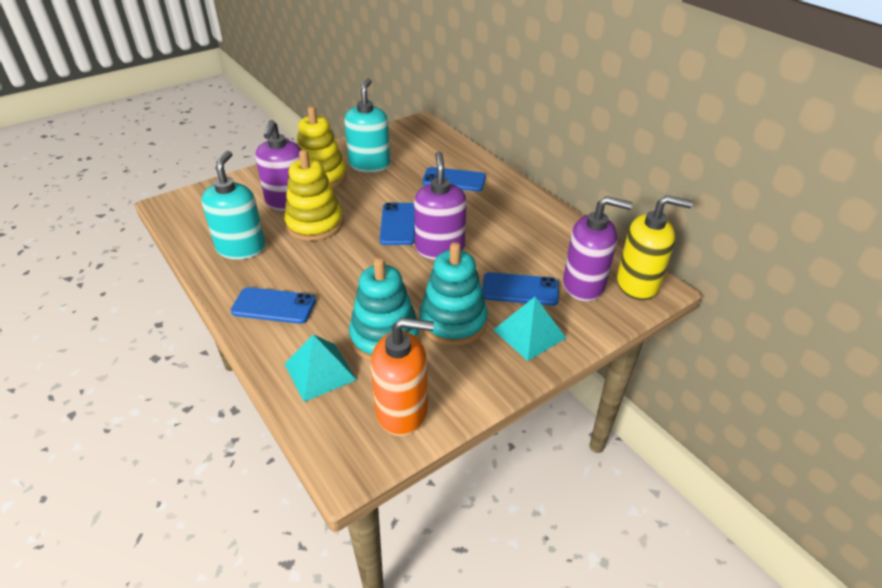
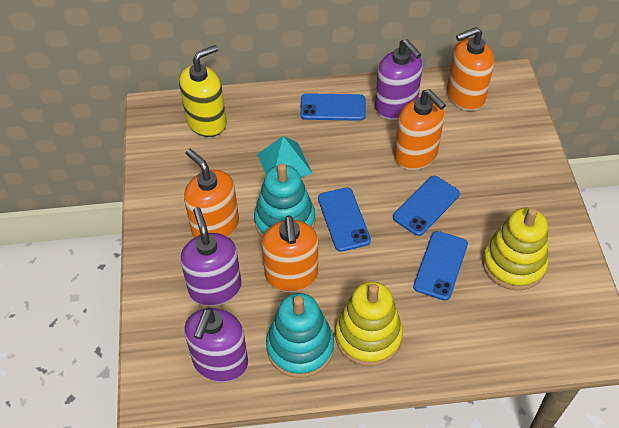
orange soap dispenser: [371,318,434,436] = 1 -> [184,149,239,238] [262,215,318,292] [394,89,446,170] [447,27,494,111] = 4
turquoise pyramid: [285,334,357,402] [493,297,566,361] = 2 -> [257,136,312,177] = 1
turquoise soap dispenser: [202,151,265,260] [344,78,390,173] = 2 -> none = 0

